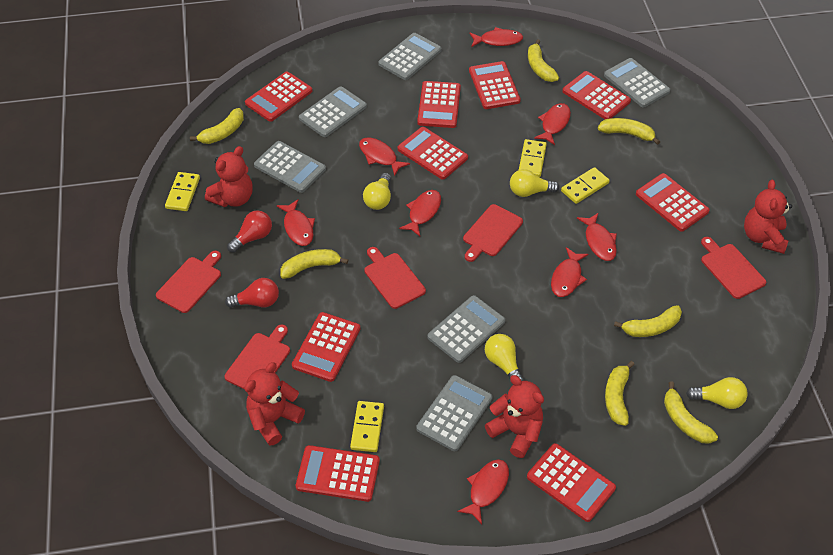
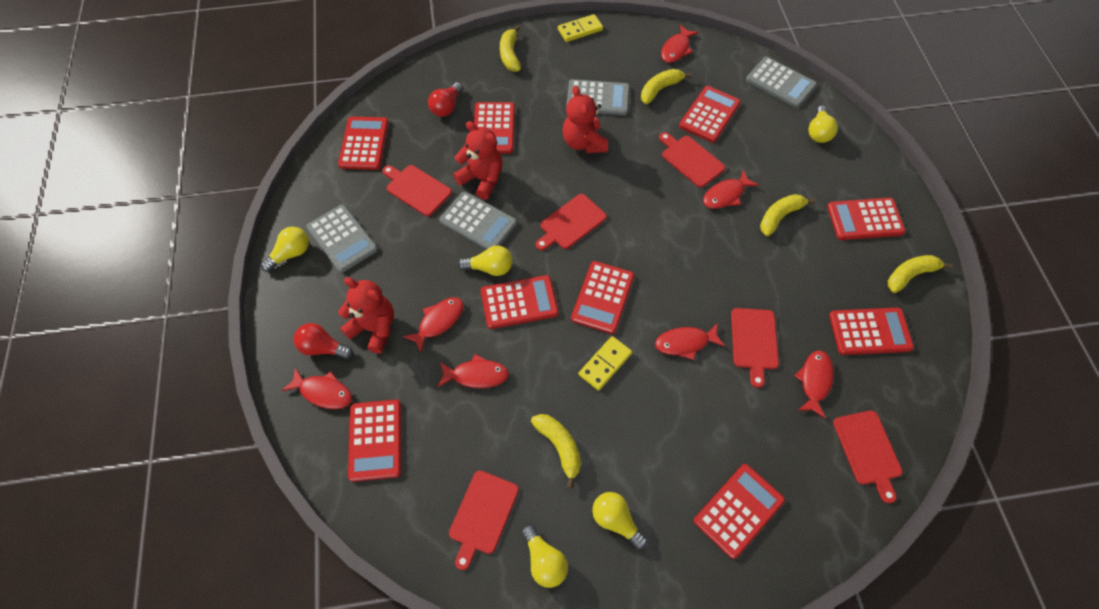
grey calculator: [254,141,326,193] [299,86,367,137] [378,33,442,80] [416,375,493,451] [428,295,505,363] [604,58,670,108] = 6 -> [306,204,378,273] [439,191,517,250] [566,79,630,115] [746,57,817,108] = 4
red cutting board: [156,251,221,313] [224,325,290,390] [364,247,426,309] [463,204,523,262] [701,237,767,299] = 5 -> [382,165,452,216] [449,470,519,570] [536,194,607,251] [659,132,725,188] [731,308,779,388] [833,410,903,503] = 6
red fish: [277,199,315,246] [359,138,410,176] [399,190,441,236] [457,459,509,524] [469,27,523,47] [534,103,571,145] [551,247,589,297] [577,213,617,261] = 8 -> [282,367,352,409] [403,297,463,352] [438,354,509,388] [655,323,725,360] [661,25,699,63] [703,170,759,209] [795,351,834,418] = 7
red teddy bear: [205,146,253,207] [245,362,305,446] [485,375,544,458] [744,180,792,254] = 4 -> [338,277,394,354] [453,121,502,200] [562,86,608,153] = 3
yellow banana: [190,108,244,144] [280,249,348,279] [528,39,559,82] [598,118,660,145] [605,361,635,426] [614,305,682,337] [664,381,718,444] = 7 -> [500,25,521,72] [531,414,581,488] [641,69,692,104] [760,194,816,236] [888,255,953,293] = 5
yellow domino: [165,172,200,211] [350,401,384,452] [519,139,547,177] [561,167,610,204] = 4 -> [558,14,603,42] [579,336,632,391] = 2
yellow light bulb: [363,173,391,210] [485,334,524,381] [510,169,559,197] [686,377,748,409] = 4 -> [261,227,309,272] [458,246,513,276] [522,524,568,588] [592,492,648,550] [809,105,838,143] = 5

